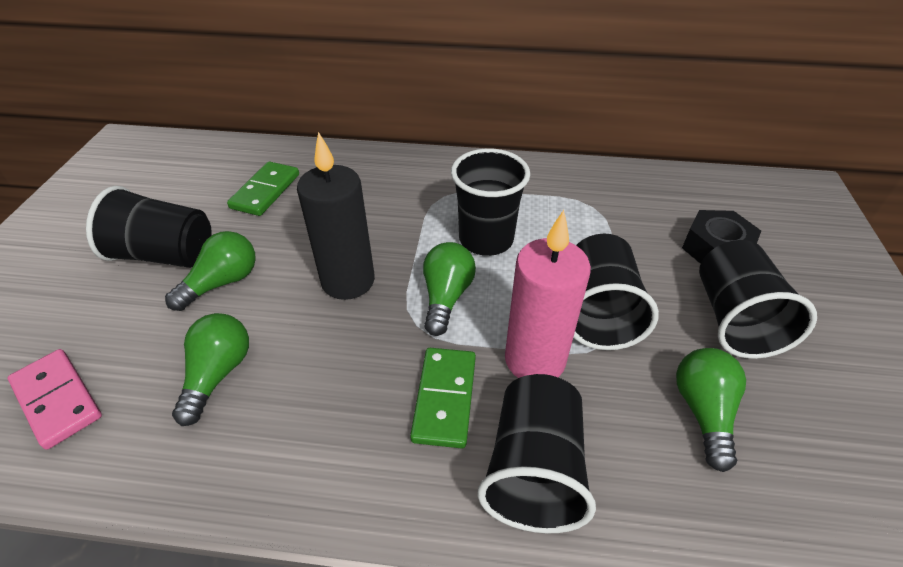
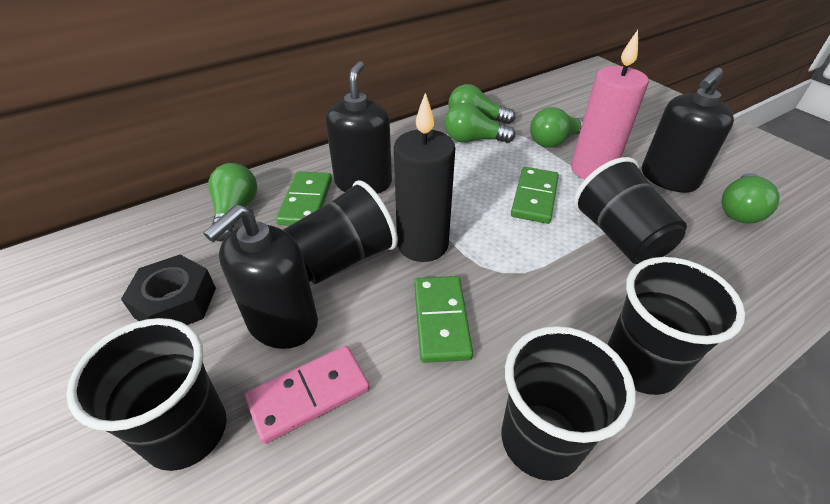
black soap dispenser: none = 0 -> [203,204,318,349] [325,61,392,194] [642,68,734,193] = 3
green domino: [227,161,299,216] [410,348,476,448] = 2 -> [276,171,332,226] [414,276,473,363] [511,167,559,224] = 3
green light bulb: [165,231,256,311] [172,313,249,426] [423,242,476,336] [676,348,746,472] = 4 -> [208,163,257,241] [444,102,515,143] [448,84,516,124] [530,107,584,148] [722,173,779,224] = 5

